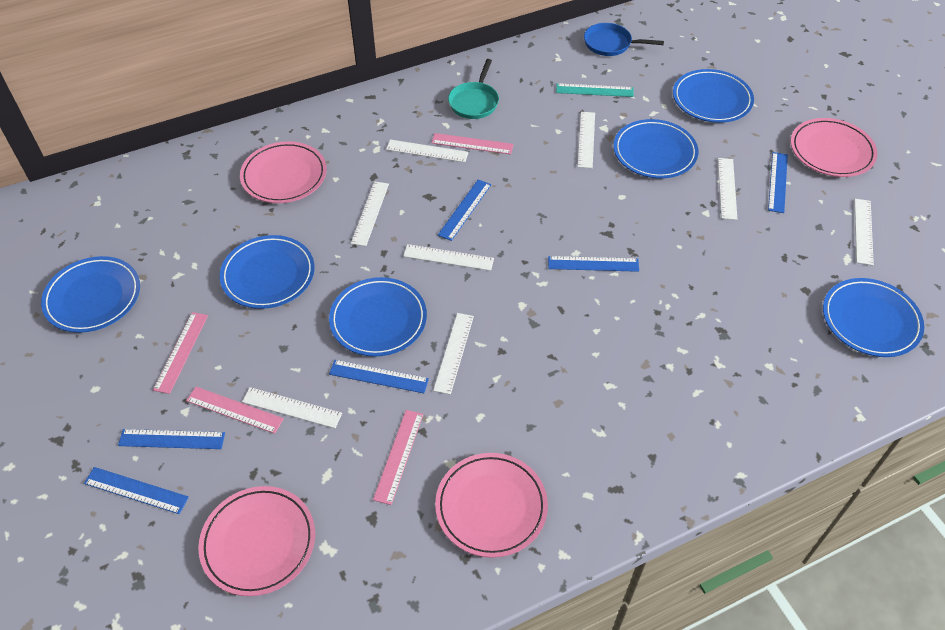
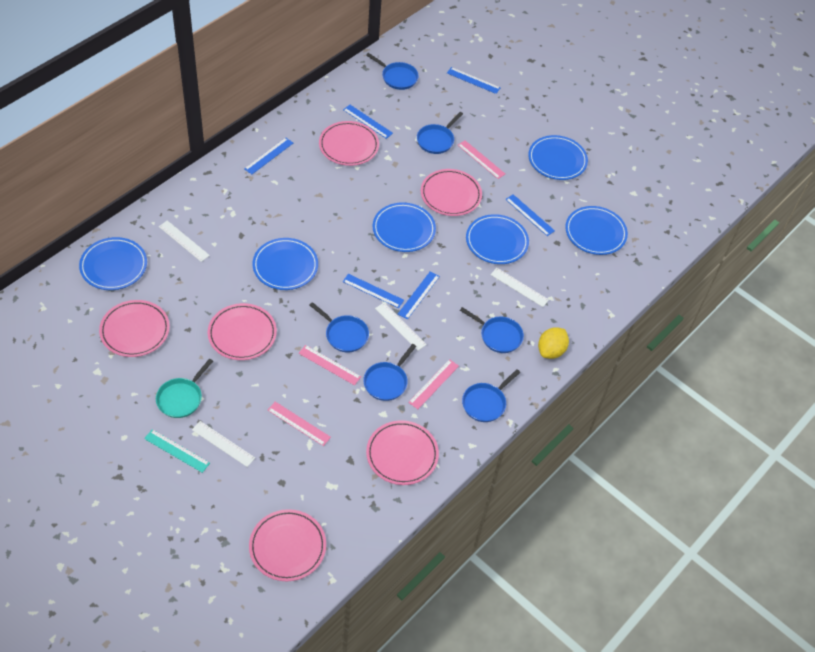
blue pan: [584,23,664,56] = 1 -> [309,302,369,352] [363,344,416,401] [366,53,419,90] [417,112,463,154] [460,307,524,353] [462,369,521,422] = 6
pink plate: [198,486,315,596] [240,141,327,203] [435,453,548,558] [791,118,877,177] = 4 -> [99,300,170,357] [208,303,277,360] [249,509,326,581] [319,121,379,166] [366,420,439,485] [421,169,482,216] = 6
white ruler: [242,387,342,428] [351,181,389,246] [386,139,469,162] [403,244,494,271] [433,313,474,395] [577,112,595,168] [718,158,737,220] [854,199,874,265] = 8 -> [159,220,210,262] [192,421,255,467] [375,303,427,351] [490,268,549,307] = 4
yellow lemon: none = 0 -> [538,327,569,359] = 1

